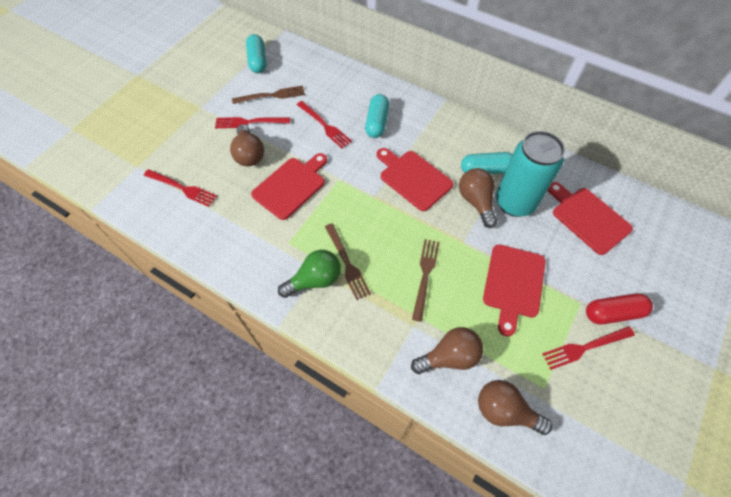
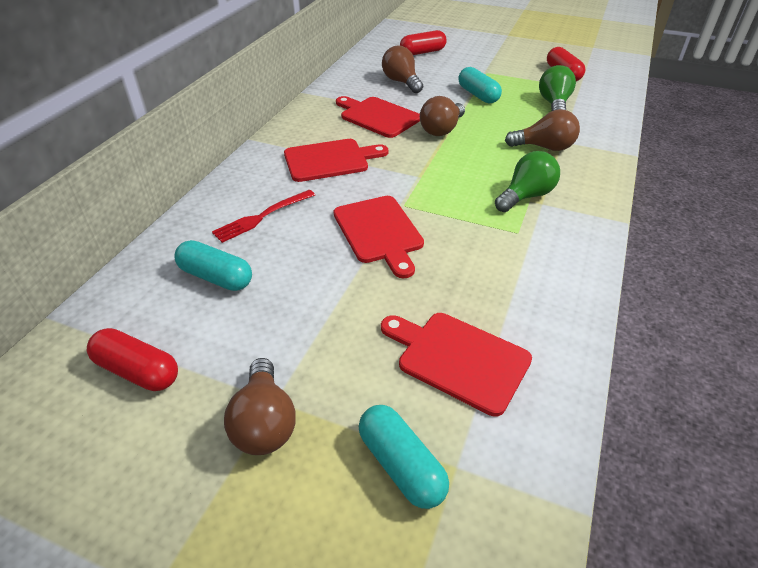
brown fork: [232,85,305,104] [325,223,371,300] [412,239,440,322] = 3 -> none = 0
green light bulb: [278,250,341,298] = 1 -> [495,151,560,212] [539,65,576,111] = 2
red capsule: [586,293,653,325] = 1 -> [87,328,178,391] [400,30,447,55] [547,47,585,81] = 3
red fork: [144,169,217,207] [215,117,290,128] [297,101,352,148] [542,326,635,370] = 4 -> [212,190,315,243] = 1
turquoise can: [496,131,565,217] = 1 -> none = 0

